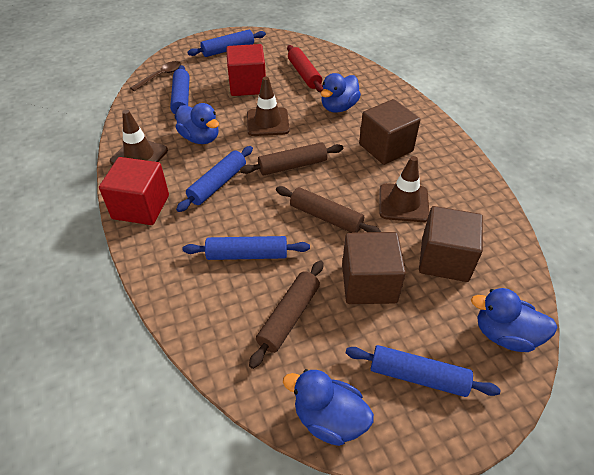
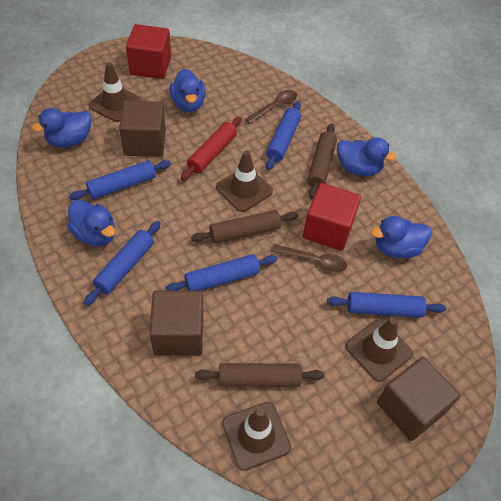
blue duck: [176,103,219,144] [283,369,374,446] [321,73,361,113] [471,288,558,352] = 4 -> [32,108,92,148] [67,199,115,246] [170,69,206,112] [337,137,397,176] [371,216,432,258] = 5
brown spoon: [130,61,181,91] = 1 -> [245,90,297,124] [271,244,347,272] = 2
brown traffic cone: [110,110,168,165] [247,77,290,136] [379,156,429,222] = 3 -> [89,63,142,122] [216,150,273,212] [222,402,291,471] [346,318,413,382] = 4

